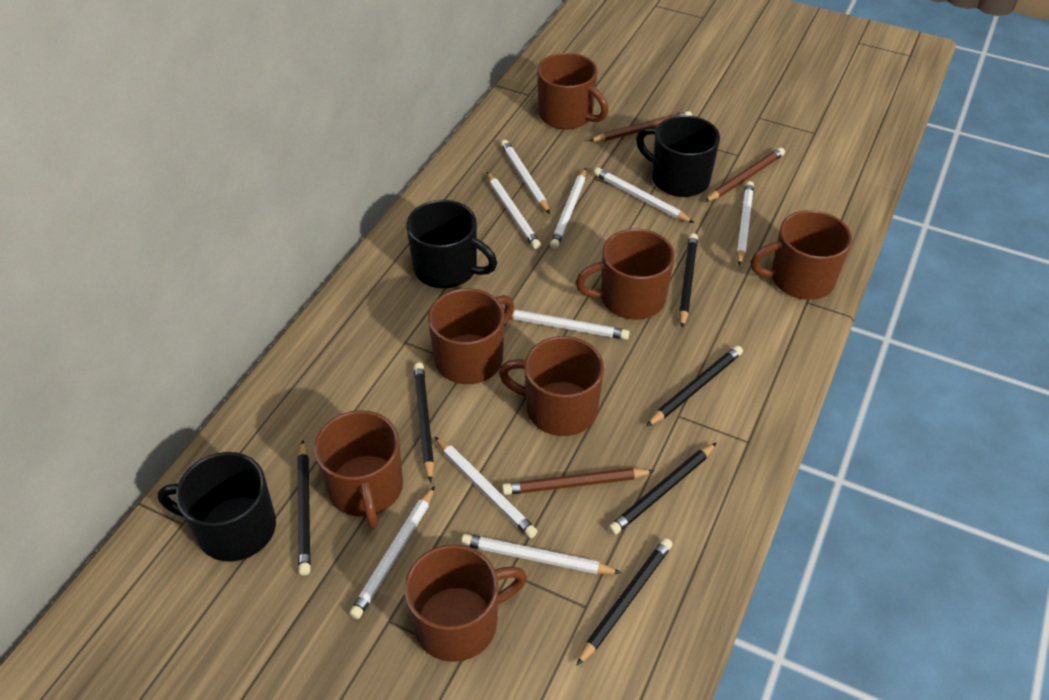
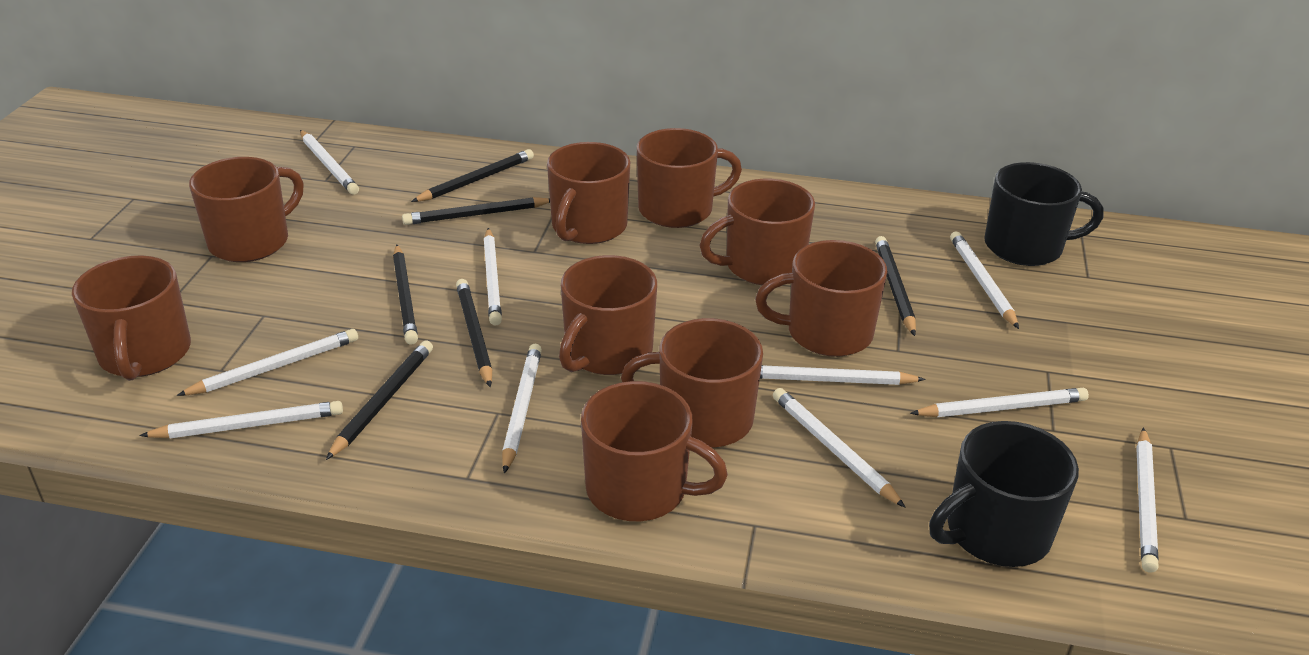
black mug: [158,452,276,562] [406,200,497,288] [636,115,720,197] = 3 -> [929,421,1079,567] [984,162,1103,266] = 2
brown mug: [314,410,403,529] [404,544,527,662] [428,288,514,384] [499,336,604,436] [537,53,608,130] [576,229,675,320] [750,210,852,300] = 7 -> [72,255,191,381] [189,157,304,262] [547,142,630,244] [559,255,657,375] [581,381,728,521] [621,318,763,448] [637,128,742,228] [699,179,815,285] [755,240,887,357] = 9
brown pencil: [502,468,654,495] [589,111,692,142] [705,148,785,202] = 3 -> none = 0
white pencil: [349,486,435,619] [434,436,537,538] [461,534,622,574] [487,172,541,249] [501,140,550,214] [511,310,630,340] [550,168,586,249] [594,168,694,223] [737,181,754,266] = 9 -> [139,401,343,438] [177,329,358,396] [300,130,359,195] [483,228,502,325] [502,344,542,474] [760,365,925,385] [773,388,905,507] [910,388,1089,417] [950,231,1019,329] [1136,428,1158,573] = 10

